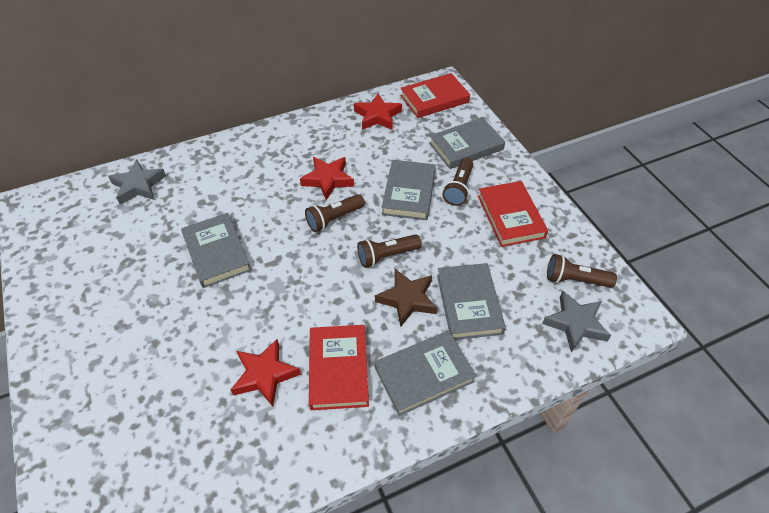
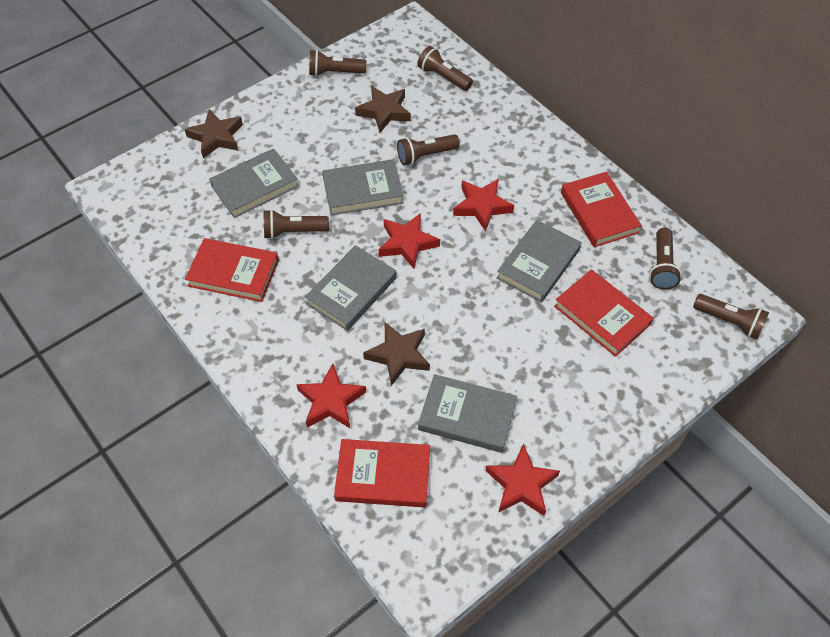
brown flashlight: [305,194,365,232] [357,234,421,268] [443,158,473,206] [547,254,617,288] = 4 -> [264,209,329,239] [309,50,366,77] [397,134,460,165] [417,46,473,91] [649,228,682,290] [693,294,769,339] = 6
brown star: [375,269,437,327] = 1 -> [184,109,243,158] [355,86,411,133] [363,321,430,386] = 3
grey star: [108,160,166,205] [542,291,611,352] = 2 -> none = 0
red book: [309,325,369,410] [400,73,470,118] [478,181,548,247] = 3 -> [185,238,279,302] [334,439,430,508] [554,269,653,357] [561,172,642,247] = 4
red star: [231,339,301,407] [300,157,354,200] [354,93,402,130] = 3 -> [296,364,366,428] [379,213,440,269] [453,179,514,232] [486,444,560,516] = 4

